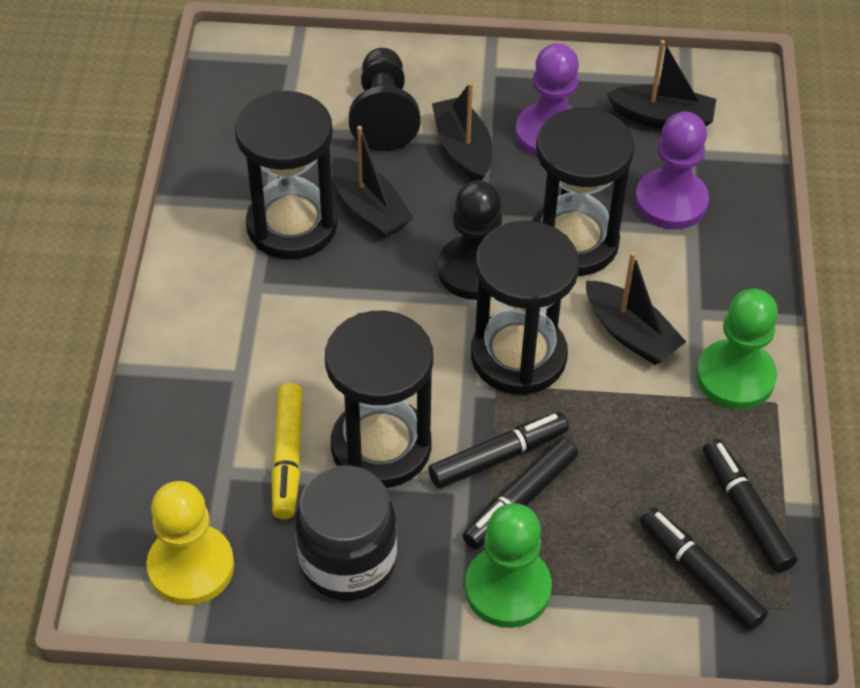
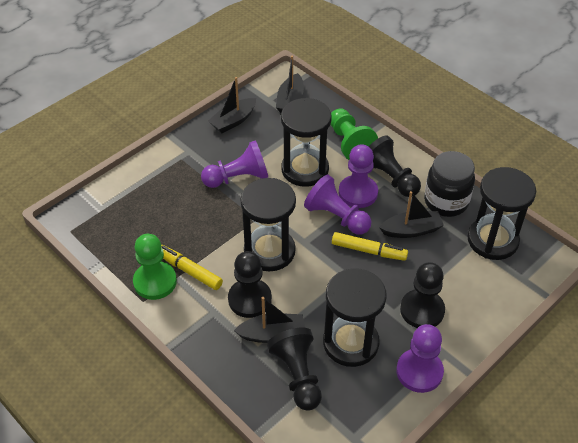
black marker: [428,412,569,488] [463,438,578,550] [640,507,768,630] [703,439,797,573] = 4 -> none = 0
black pawn: [349,48,420,151] [437,180,502,300] = 2 -> [228,251,272,318] [267,327,322,411] [368,136,421,197] [400,262,445,328] = 4
purple pawn: [515,43,579,157] [635,112,709,229] = 2 -> [201,141,268,188] [304,175,372,235] [339,144,378,208] [396,324,444,393] = 4
yellow marker: [271,383,303,519] = 1 -> [161,245,223,290] [332,232,408,261] = 2
yellow pawn: [146,481,234,605] = 1 -> none = 0

